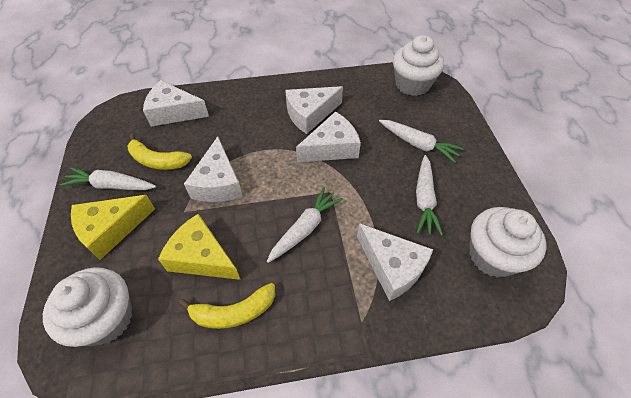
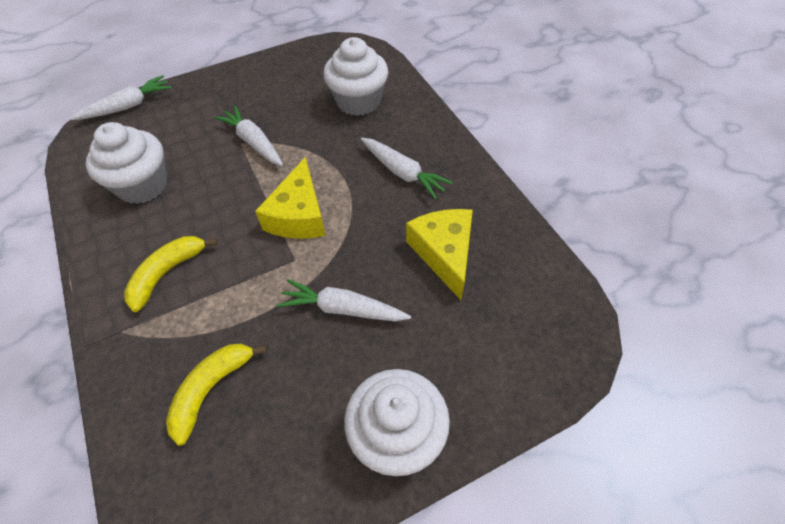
white cheese: [143,80,209,127] [184,136,243,202] [285,86,343,134] [296,111,361,162] [357,223,433,301] = 5 -> none = 0

